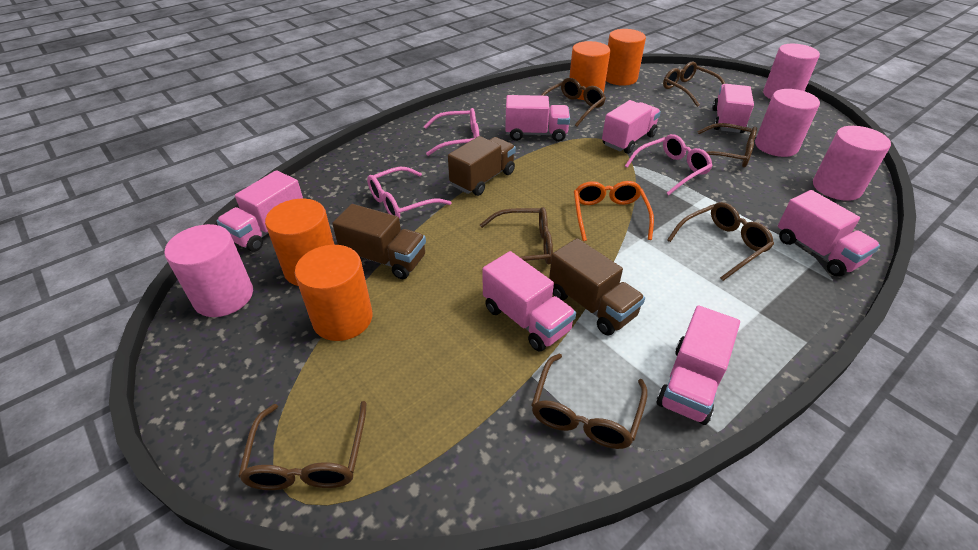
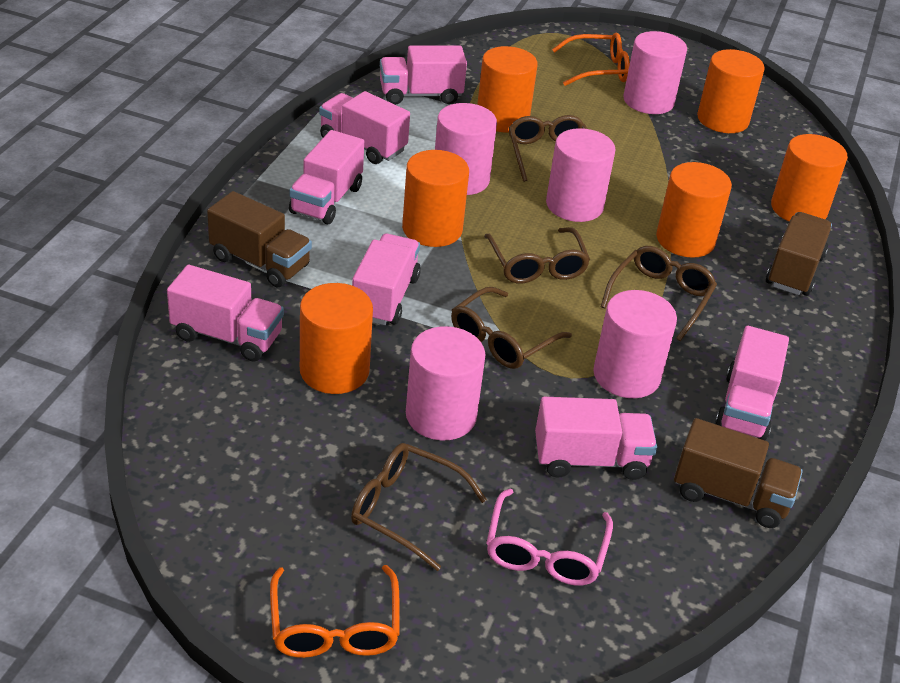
brown glasses: [238,401,366,490] [480,207,553,269] [531,354,648,449] [541,78,606,127] [663,61,726,107] [667,202,774,281] [698,123,757,167] = 7 -> [351,443,487,571] [451,287,572,369] [484,227,590,284] [508,115,587,182] [601,246,717,341] = 5
orange cylinder: [265,199,334,286] [295,245,373,341] [569,41,610,100] [606,29,646,86] = 4 -> [300,283,373,394] [402,150,469,247] [477,46,538,133] [656,162,732,258] [697,49,765,133] [771,134,848,222] = 6
orange glasses: [574,181,654,241] = 1 -> [270,565,400,658] [552,33,630,86] = 2
pink cylinder: [164,224,253,317] [755,89,820,157] [763,44,820,99] [813,126,891,201] = 4 -> [406,326,485,441] [435,103,497,195] [546,128,616,222] [593,290,677,398] [623,31,687,114] = 5
pink glasses: [367,167,451,219] [424,108,479,156] [625,134,713,195] = 3 -> [486,488,613,586] = 1

